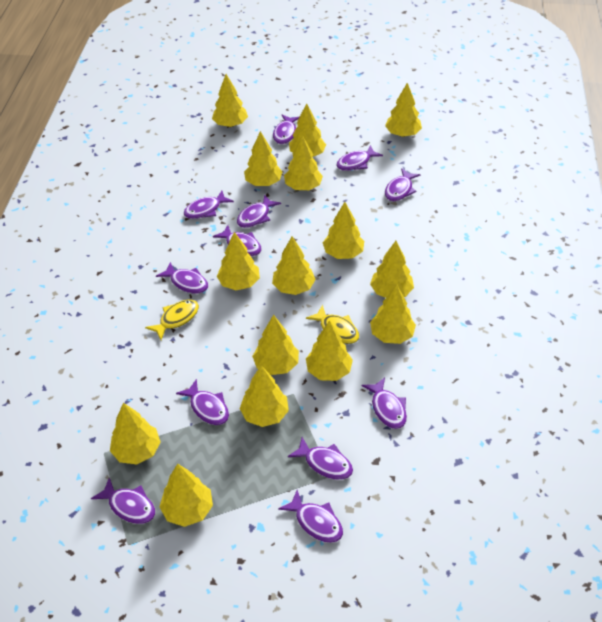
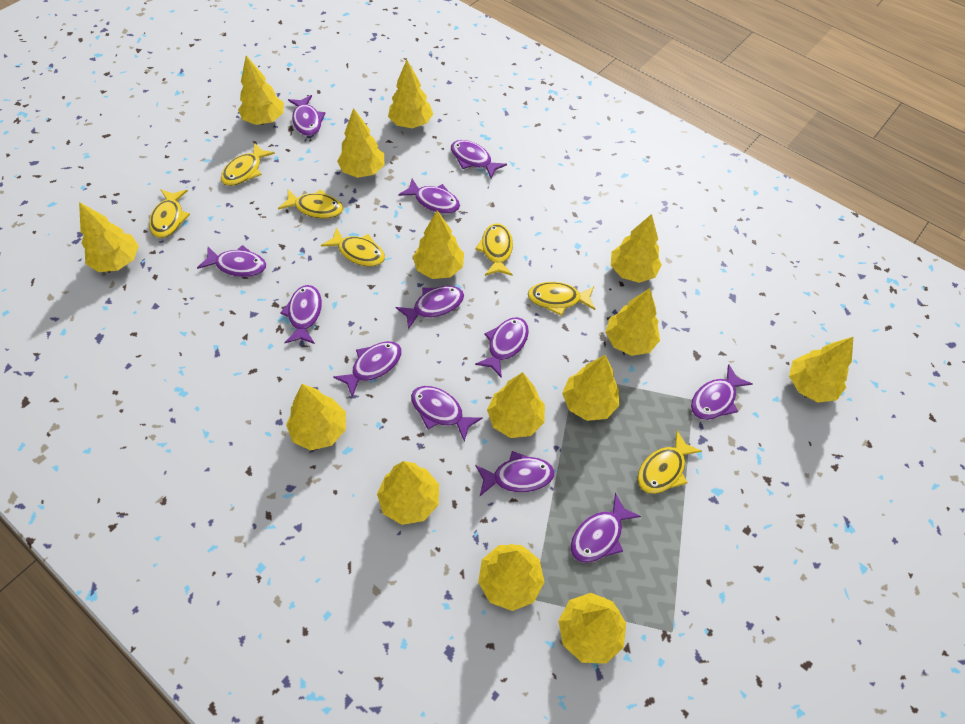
yellow fish: [145,300,199,340] [306,305,359,344] = 2 -> [149,189,190,238] [221,143,275,186] [278,189,343,219] [321,227,385,266] [475,223,513,276] [528,282,596,316] [638,430,702,494] = 7
yellow tree: [110,403,160,465] [159,464,213,527] [212,74,248,127] [217,232,260,290] [240,365,289,427] [244,131,282,186] [252,314,299,375] [272,236,316,295] [284,135,323,190] [289,103,326,157] [306,320,353,381] [323,202,364,259] [370,241,414,298] [370,284,416,344] [385,83,422,137] = 15 -> [79,202,139,272] [238,56,284,125] [286,384,346,450] [337,108,384,178] [377,461,439,525] [388,60,433,128] [413,210,464,279] [478,544,544,611] [487,372,545,438] [558,593,626,664] [562,355,619,421] [605,288,660,356] [611,214,662,283] [789,337,853,402] = 14

